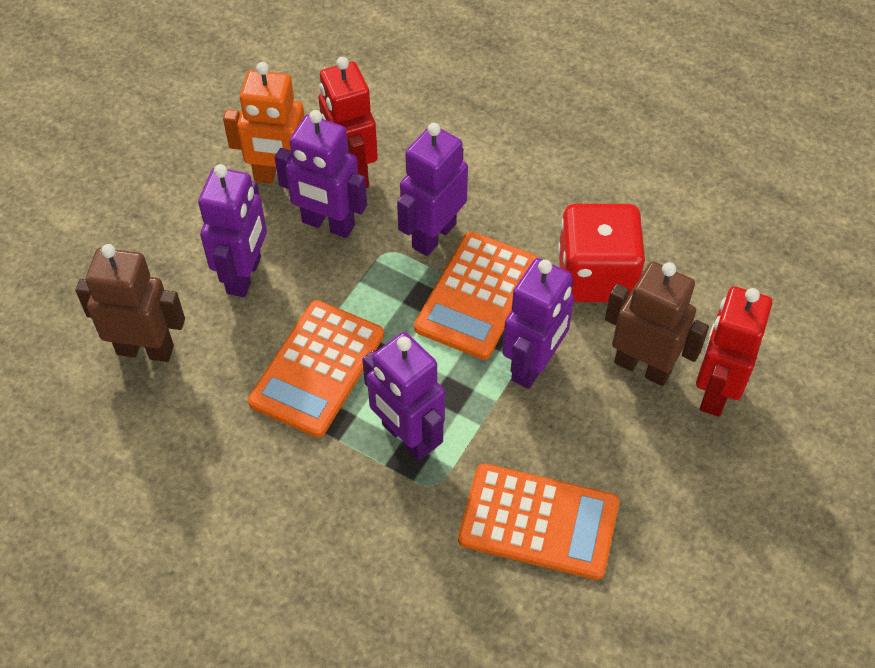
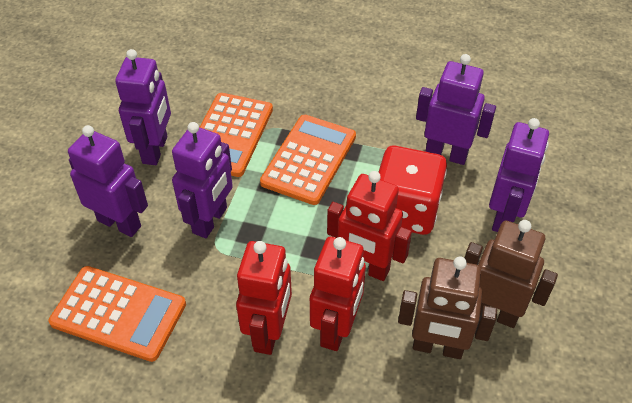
orange robot: [223,62,304,184] = 1 -> none = 0
red robot: [319,57,378,188] [696,286,772,417] = 2 -> [236,241,292,355] [310,237,366,351] [327,171,412,281] = 3

